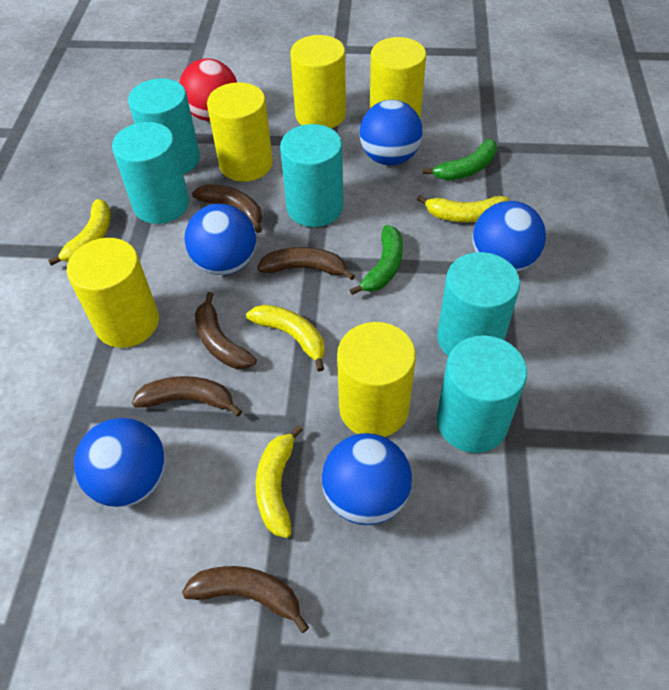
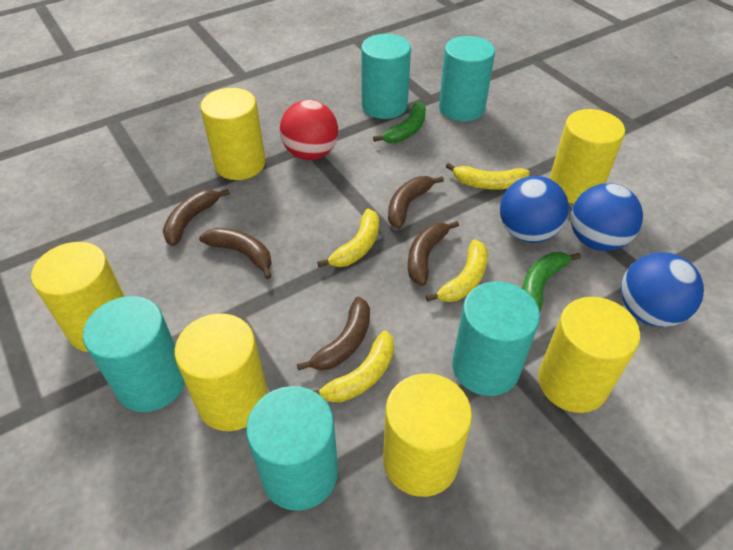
blue ball: [74,418,166,507] [184,204,256,275] [322,433,412,525] [359,100,423,165] [472,201,546,272] = 5 -> [500,176,569,243] [571,183,643,251] [621,252,704,327] = 3
yellow cylinder: [67,238,159,348] [207,82,273,182] [290,35,346,129] [337,322,416,437] [370,37,426,119] = 5 -> [31,242,125,352] [174,313,268,431] [200,88,266,180] [383,373,472,497] [538,297,640,413] [549,109,625,204] = 6

